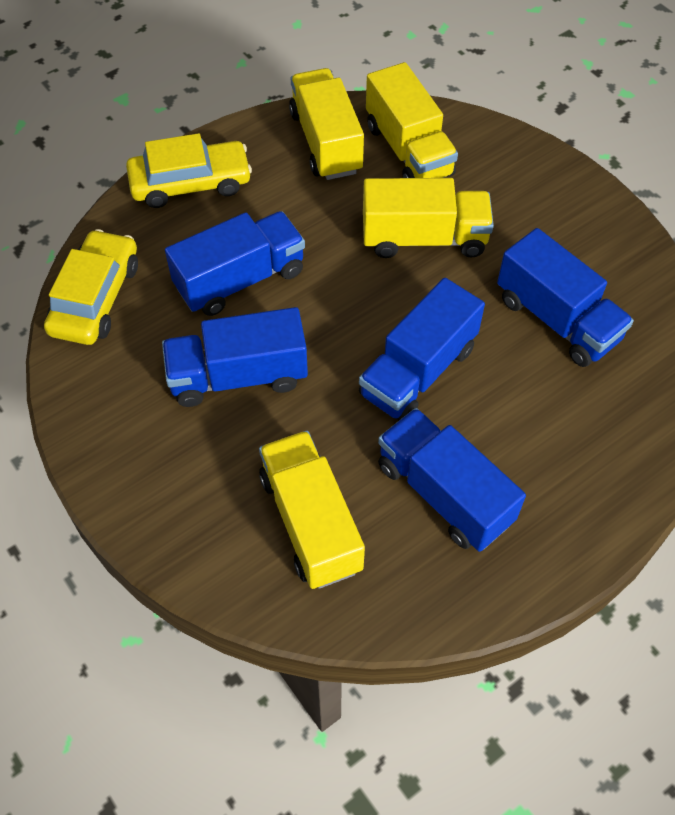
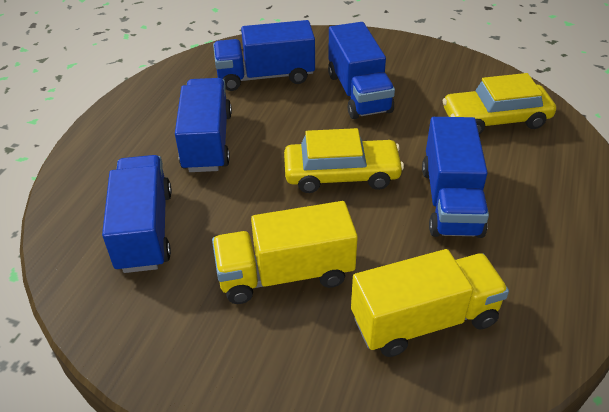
yellow truck: [259,431,365,589] [289,68,364,180] [363,178,494,258] [366,62,458,178] = 4 -> [212,201,358,304] [351,249,509,357] = 2

